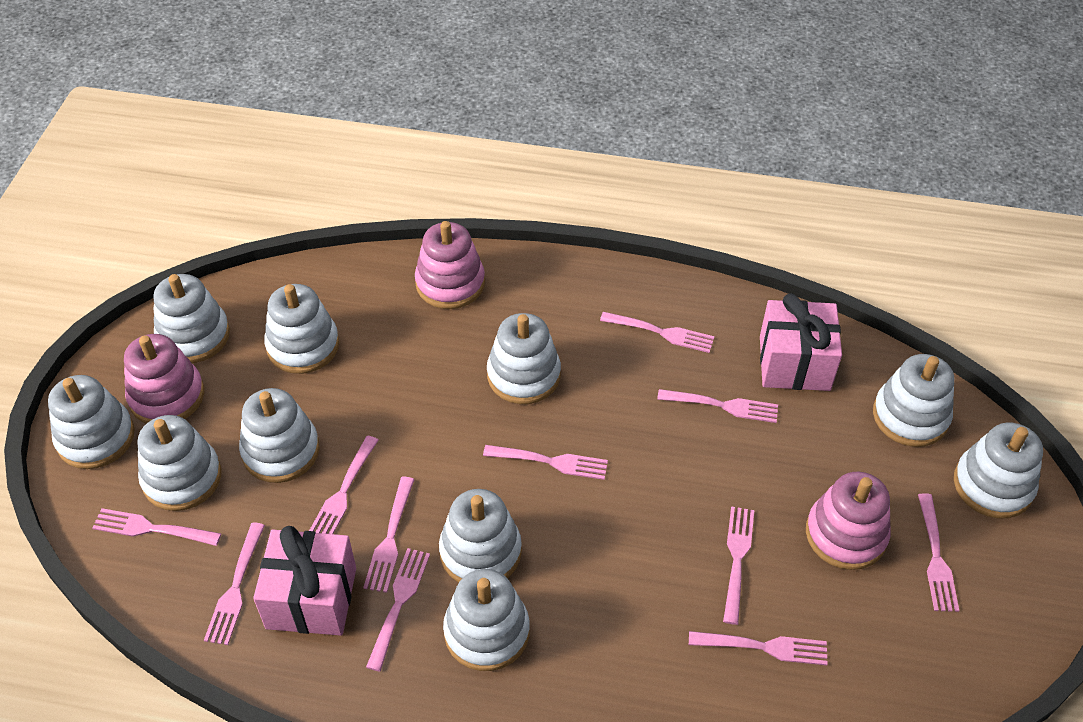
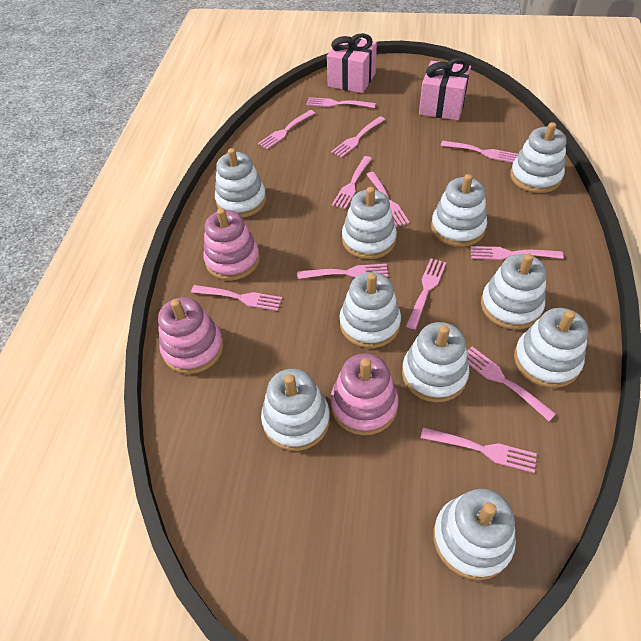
pink fork: [92,508,221,546] [204,523,265,645] [309,436,378,534] [363,477,415,593] [366,548,430,671] [483,445,608,480] [600,312,715,353] [657,389,778,423] [689,631,828,665] [723,506,754,625] [918,493,959,612] = 11 -> [191,285,282,311] [258,110,315,149] [297,264,388,279] [306,97,376,108] [331,116,385,158] [332,156,372,209] [366,172,410,227] [406,258,446,329] [421,427,537,473] [441,140,518,163] [467,347,556,421] [470,246,564,260] = 12

